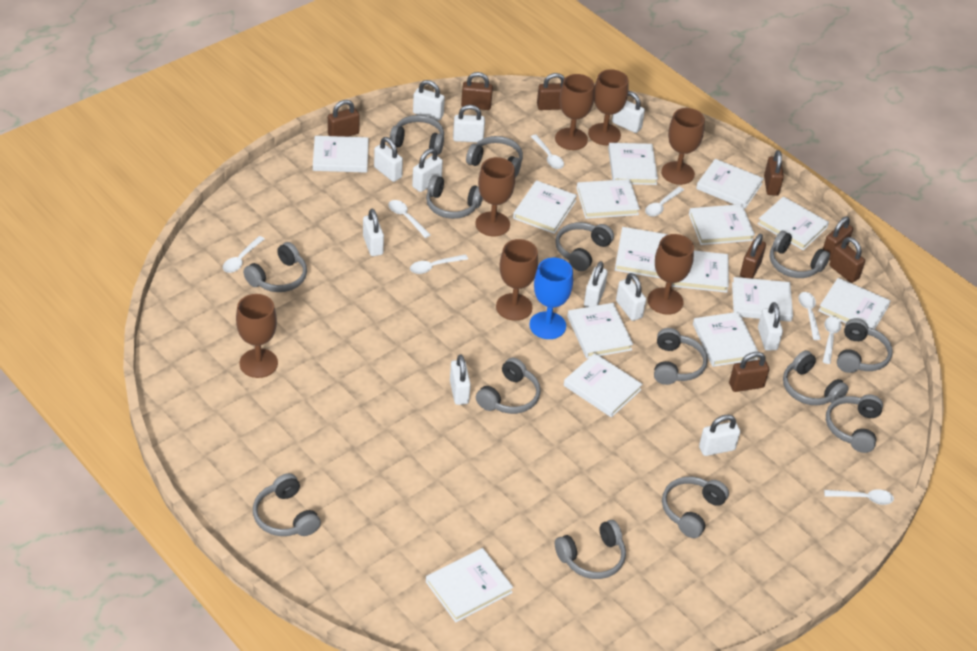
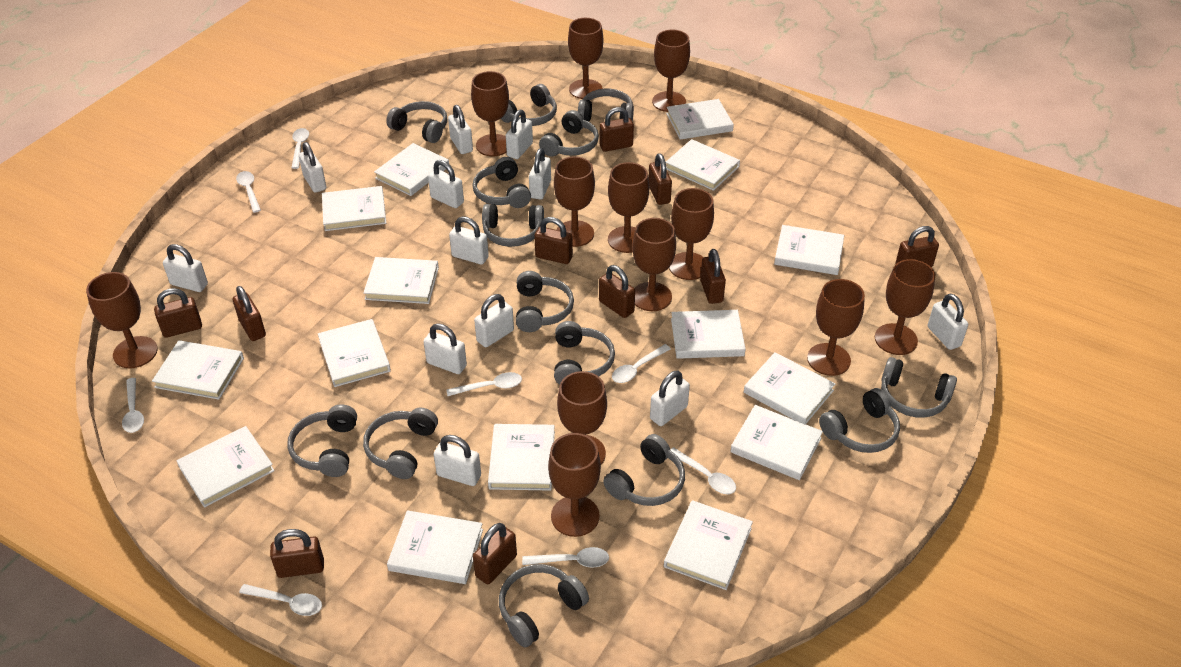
blue goblet: [529,258,573,339] = 1 -> none = 0
brown goblet: [236,294,278,378] [475,157,515,237] [496,239,538,321] [555,74,595,150] [588,69,628,145] [647,234,694,315] [661,108,705,185] = 7 -> [86,272,158,368] [471,71,509,156] [548,433,601,537] [554,156,595,247] [557,371,607,465] [568,18,603,99] [608,162,649,253] [632,218,676,311] [652,30,690,112] [669,188,714,280] [807,279,865,376] [875,259,935,355] = 12
brown padlock: [328,100,360,137] [461,72,493,110] [537,73,565,110] [729,352,769,392] [740,234,766,279] [764,150,784,196] [823,216,853,260] [829,237,865,283] = 8 -> [154,288,202,338] [233,286,266,341] [270,529,324,578] [473,523,517,584] [534,217,573,264] [599,265,635,318] [600,107,634,152] [648,153,672,205] [700,249,726,304] [895,226,939,267] = 10
white padlock: [363,209,384,256] [374,137,403,182] [412,148,443,192] [413,80,445,121] [450,355,471,405] [453,105,485,142] [584,261,608,307] [612,91,645,133] [616,273,646,321] [699,415,740,456] [758,302,783,351] = 11 -> [163,244,208,292] [299,142,326,193] [424,323,467,374] [428,160,464,208] [434,435,481,486] [448,105,473,154] [449,217,489,265] [474,294,514,347] [506,110,533,159] [529,148,551,200] [650,371,690,426] [928,294,968,350] = 12

